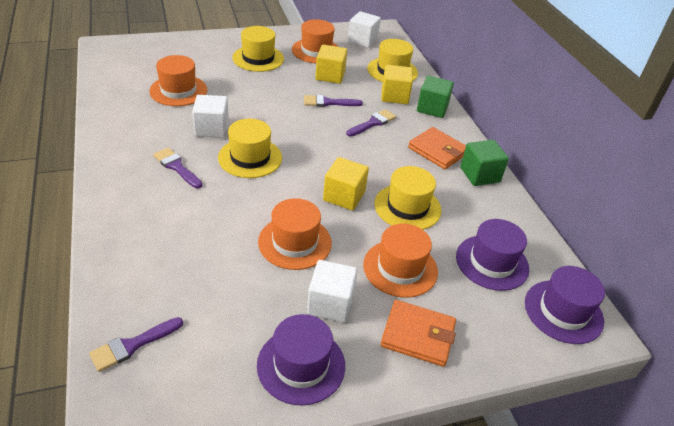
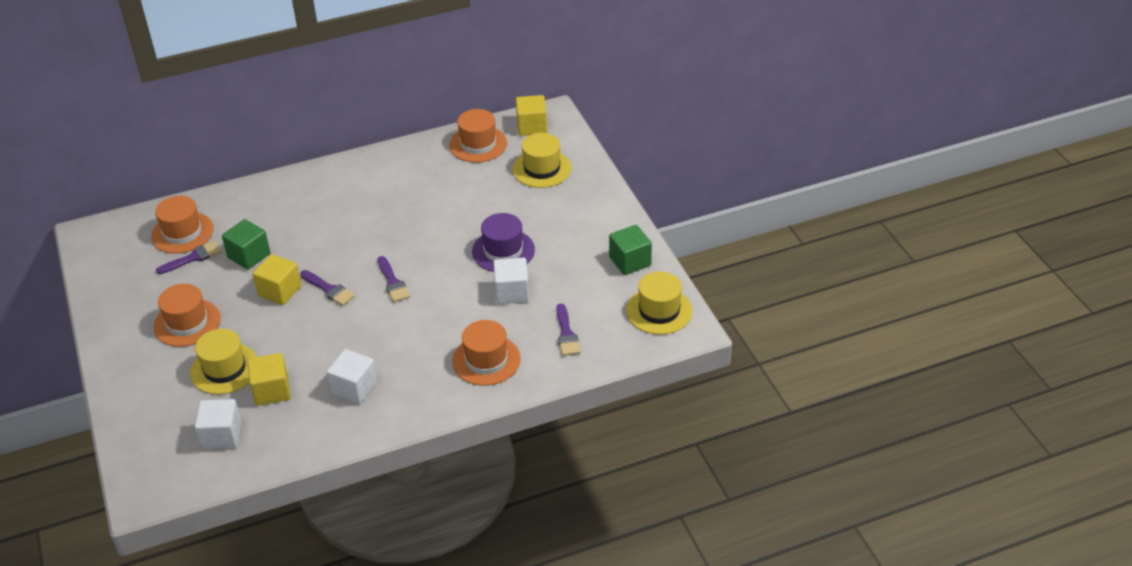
orange wallet: [381,300,456,367] [408,127,466,169] = 2 -> none = 0
purple hat: [257,314,345,405] [456,219,529,291] [525,266,605,344] = 3 -> [472,213,535,272] = 1
yellow hat: [218,119,282,178] [232,26,284,72] [367,39,418,82] [374,166,442,230] = 4 -> [190,329,257,395] [512,133,572,188] [626,271,693,335] = 3

